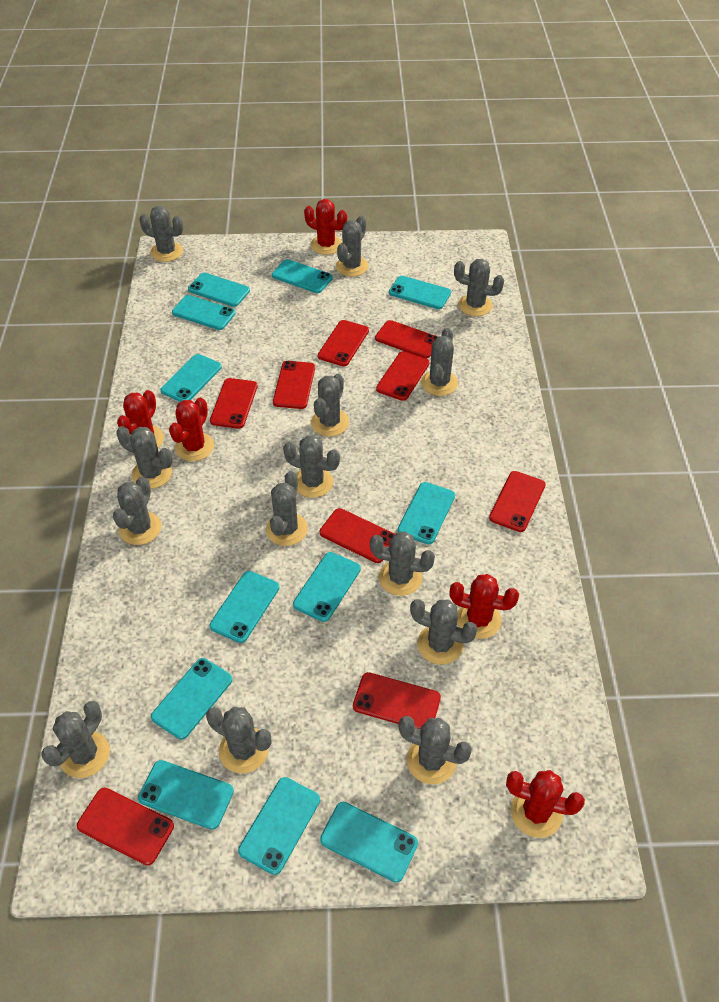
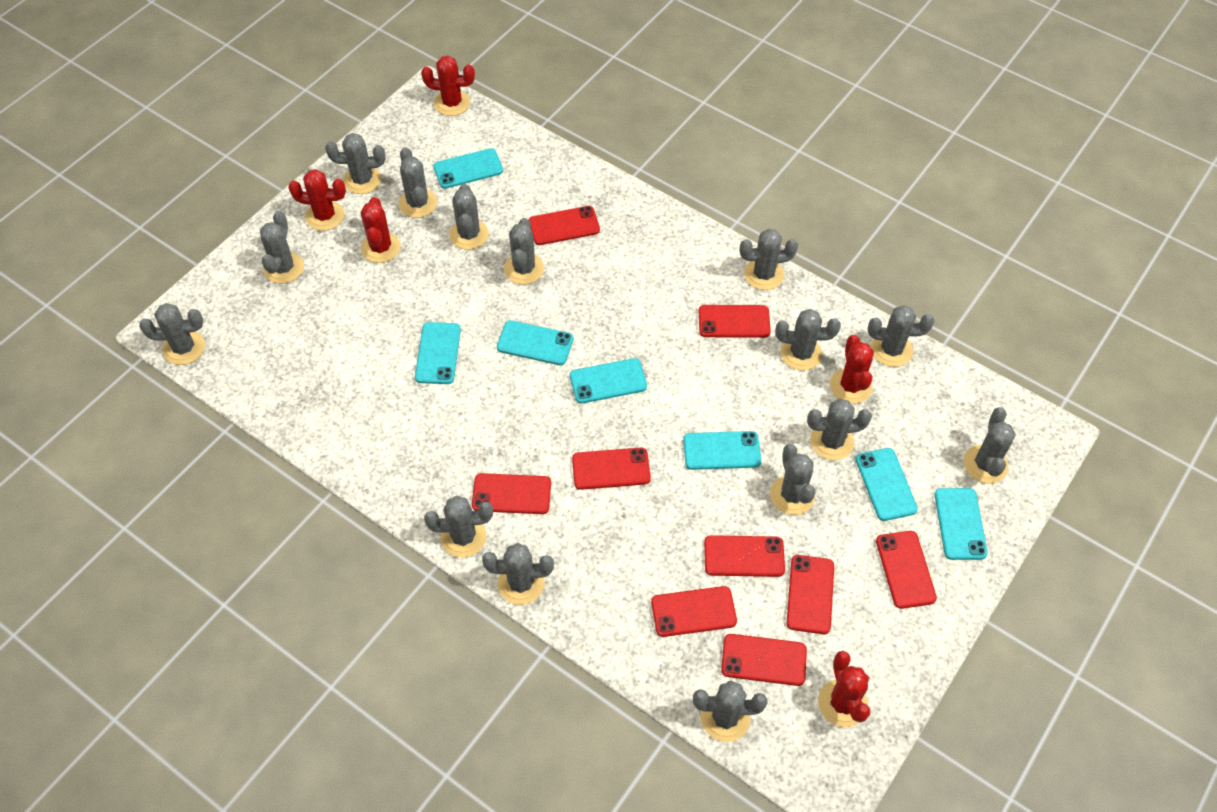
grey cactus: [41,701,110,778] [113,476,161,545] [116,426,172,489] [139,206,183,262] [206,707,271,774] [266,471,308,546] [283,435,340,498] [311,374,349,436] [336,216,369,277] [370,531,435,596] [399,716,472,784] [410,599,478,665] [421,328,458,396] [454,259,504,316] = 14 -> [139,303,205,365] [260,211,304,284] [325,133,385,194] [398,147,437,218] [424,496,493,557] [449,184,489,250] [482,543,554,605] [504,218,544,284] [693,681,768,742] [739,229,798,290] [770,444,815,515] [775,309,841,371] [807,399,872,460] [868,305,934,367] [964,407,1016,483] = 15
turquoise phone: [138,760,234,830] [151,658,232,740] [161,354,222,402] [172,295,236,330] [188,272,250,307] [210,571,279,643] [238,777,320,875] [272,259,333,293] [293,552,361,622] [320,802,418,883] [389,276,451,309] [398,482,455,544] = 12 -> [415,322,461,384] [433,148,503,189] [497,320,573,365] [570,358,647,403] [683,431,761,470] [856,448,918,521] [934,488,988,560] = 7

